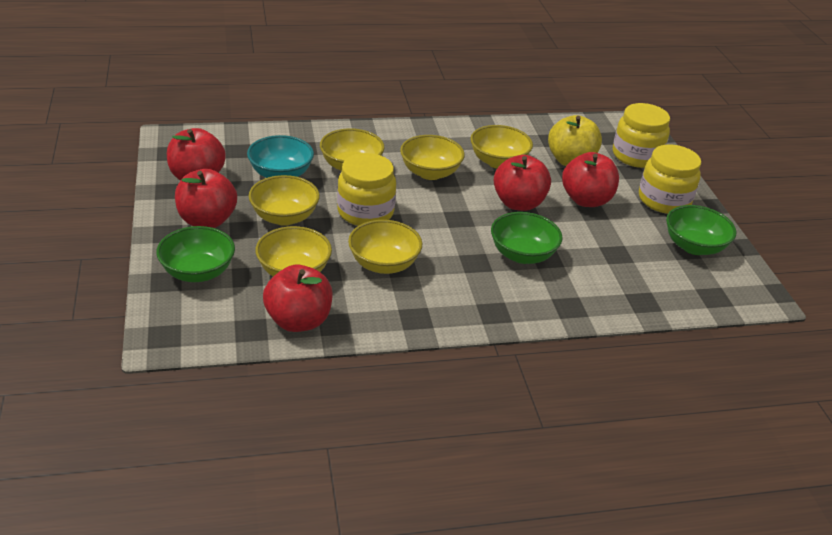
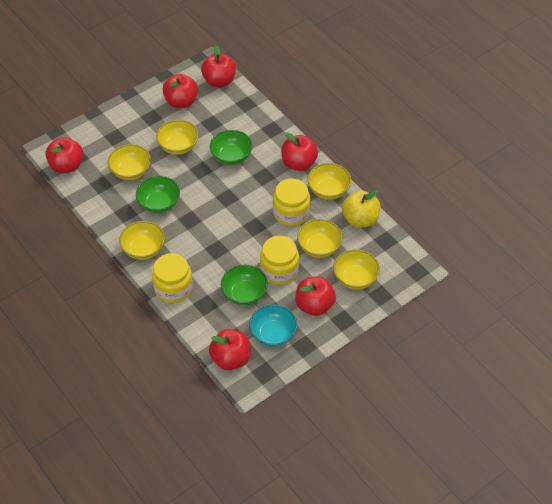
red apple: [167,128,226,181] [175,169,237,228] [263,265,333,332] [494,155,551,211] [562,152,619,207] = 5 -> [45,137,83,173] [162,74,198,108] [201,45,236,87] [209,329,251,370] [281,132,318,171] [295,276,336,316] = 6

